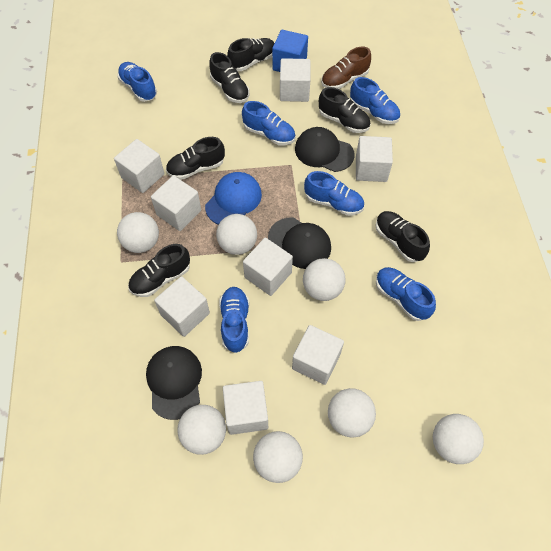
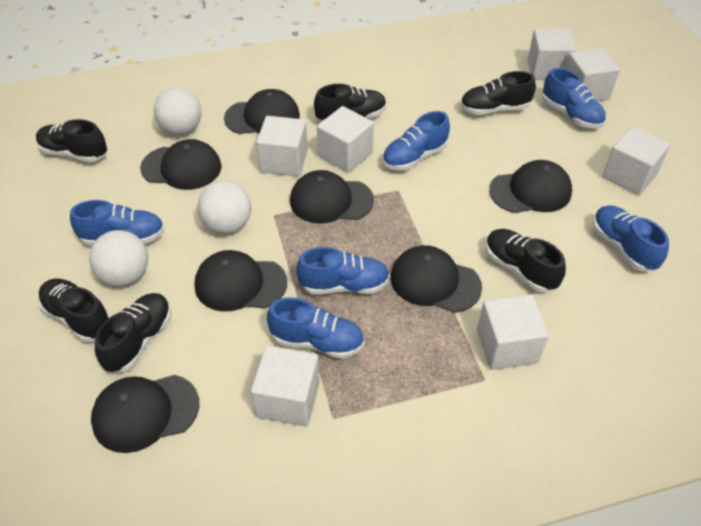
black cap: [146,346,202,420] [268,218,331,269] [295,127,355,172] = 3 -> [91,375,199,453] [140,139,222,190] [195,250,287,312] [224,89,300,134] [290,170,374,224] [391,245,482,313] [489,160,572,213] = 7
blue cap: [205,172,262,225] = 1 -> none = 0
blue cube: [272,30,308,72] = 1 -> none = 0
brown shoe: [321,47,371,89] = 1 -> none = 0
white ball: [117,212,159,253] [177,405,226,455] [216,214,257,255] [253,431,303,483] [303,258,346,301] [328,388,376,438] [433,414,484,464] = 7 -> [89,230,148,286] [154,87,202,135] [198,181,252,234] = 3
white cube: [114,139,165,193] [151,175,201,231] [154,276,210,337] [223,381,268,435] [243,238,293,296] [280,58,311,102] [292,325,344,385] [356,136,393,182] = 8 -> [251,346,320,427] [257,116,308,177] [317,106,374,173] [477,294,549,370] [528,29,576,80] [565,48,620,101] [602,126,670,195] = 7

